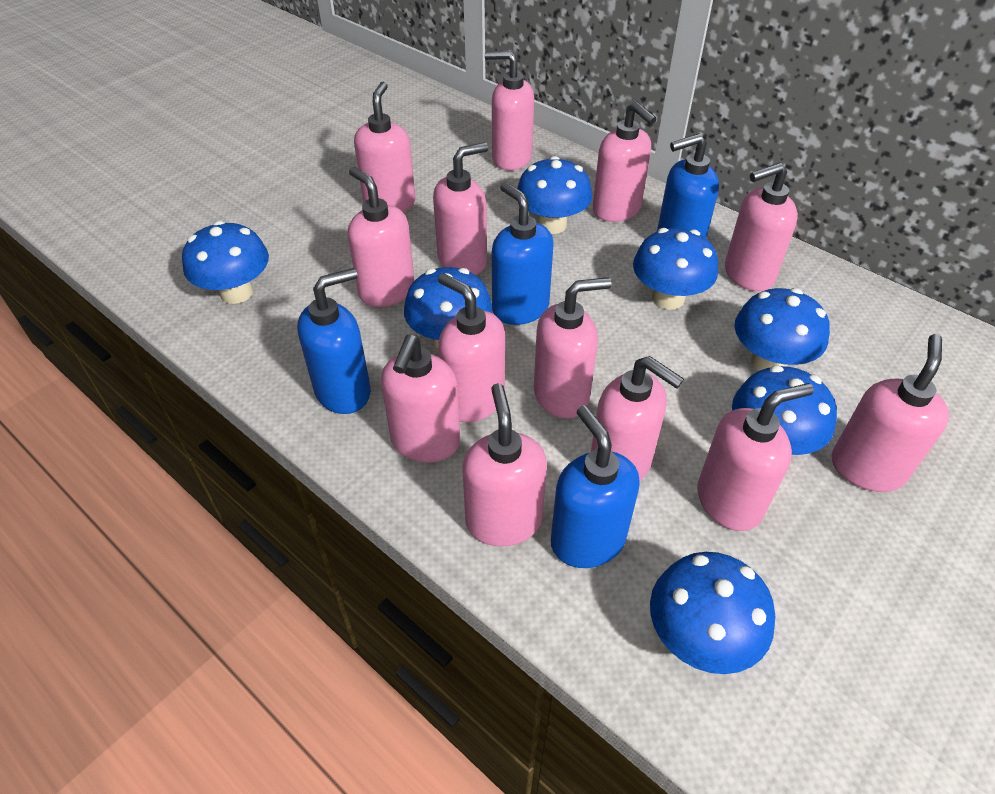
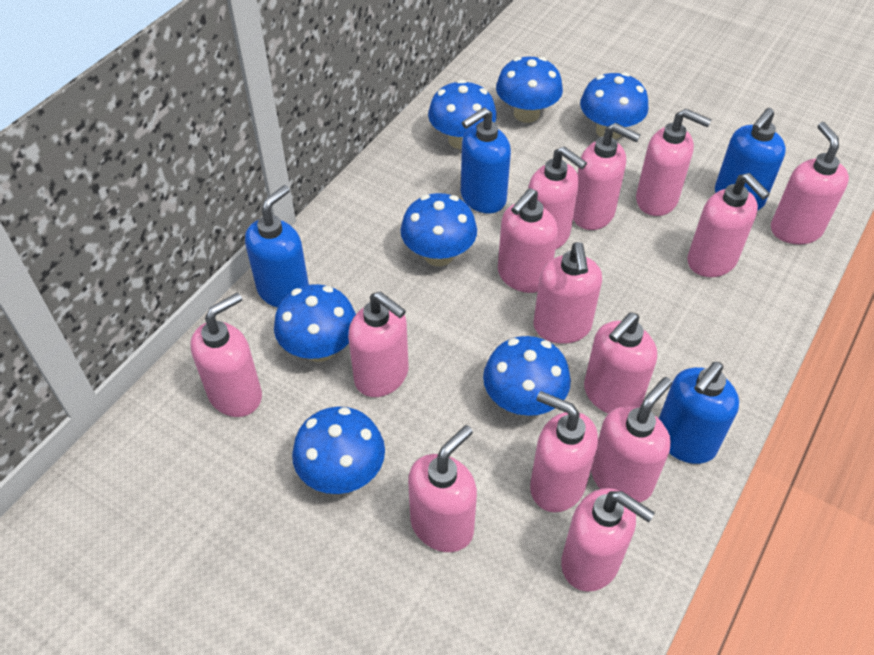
pink soap dispenser: [348,167,415,307] [354,82,415,212] [381,335,460,462] [433,142,488,275] [438,273,505,423] [462,383,547,547] [485,50,534,170] [534,277,612,419] [591,356,684,481] [593,101,656,222] [697,383,814,531] [725,162,798,291] [832,334,949,492] = 13 -> [190,293,262,417] [348,292,408,397] [408,425,477,552] [498,188,558,293] [528,146,587,250] [530,391,598,512] [534,242,602,344] [561,488,655,592] [573,123,640,230] [584,312,657,413] [591,377,672,503] [636,109,711,216] [687,173,770,277] [771,122,849,245] = 14

